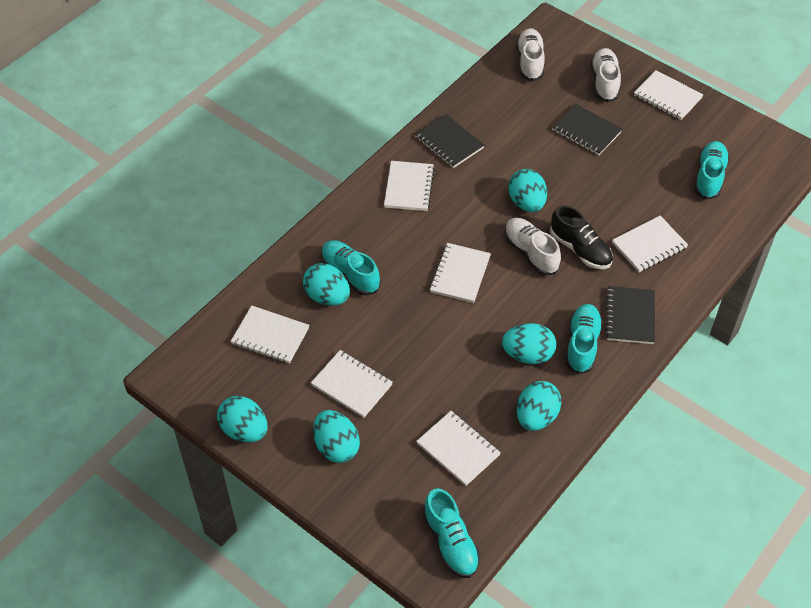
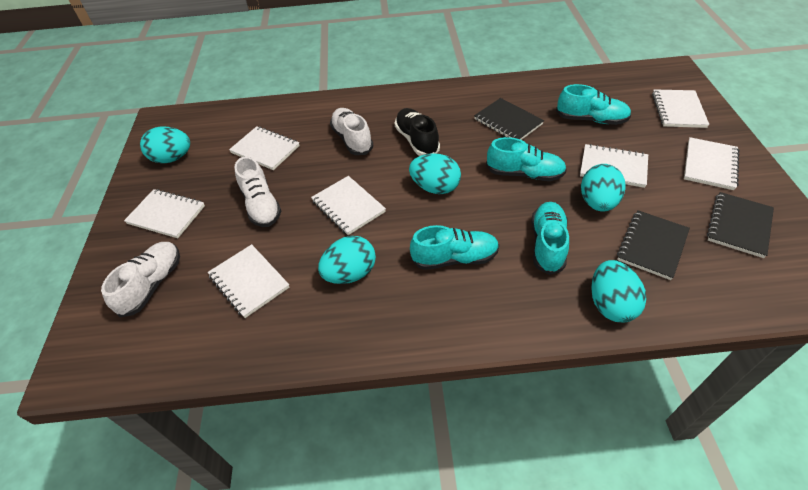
turquoise egg: [217,396,267,442] [303,263,350,306] [313,410,360,463] [502,323,556,364] [508,169,547,212] [517,381,562,431] = 6 -> [140,127,190,163] [318,236,376,284] [409,153,461,194] [581,164,626,211] [591,260,646,322] = 5

